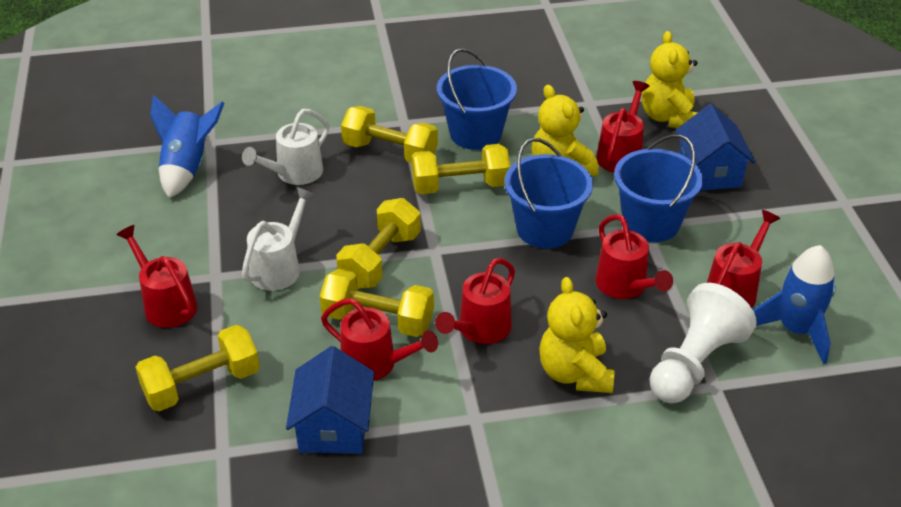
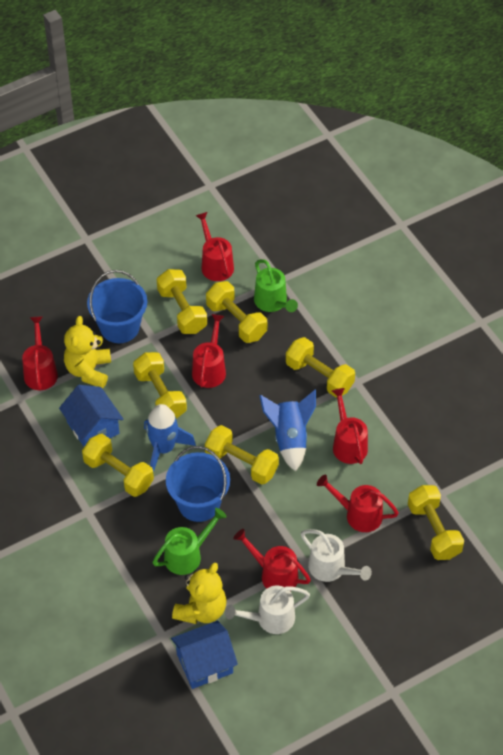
blue bucket: [437,48,517,150] [504,138,593,249] [614,134,703,242] = 3 -> [87,270,147,343] [166,446,230,522] = 2
green watering can: none = 0 -> [153,508,227,575] [254,259,298,312] = 2
white pawn: [650,283,757,404] = 1 -> none = 0
yellow dumbbell: [135,325,260,411] [320,269,434,337] [336,198,421,289] [341,106,438,163] [411,144,510,194] = 5 -> [82,434,154,497] [133,352,187,419] [157,269,207,334] [205,425,279,485] [206,281,267,343] [286,337,355,397] [408,485,464,560] = 7
yellow teddy bear: [531,85,599,176] [539,277,614,393] [642,31,698,128] = 3 -> [64,316,111,388] [172,563,227,624] = 2

